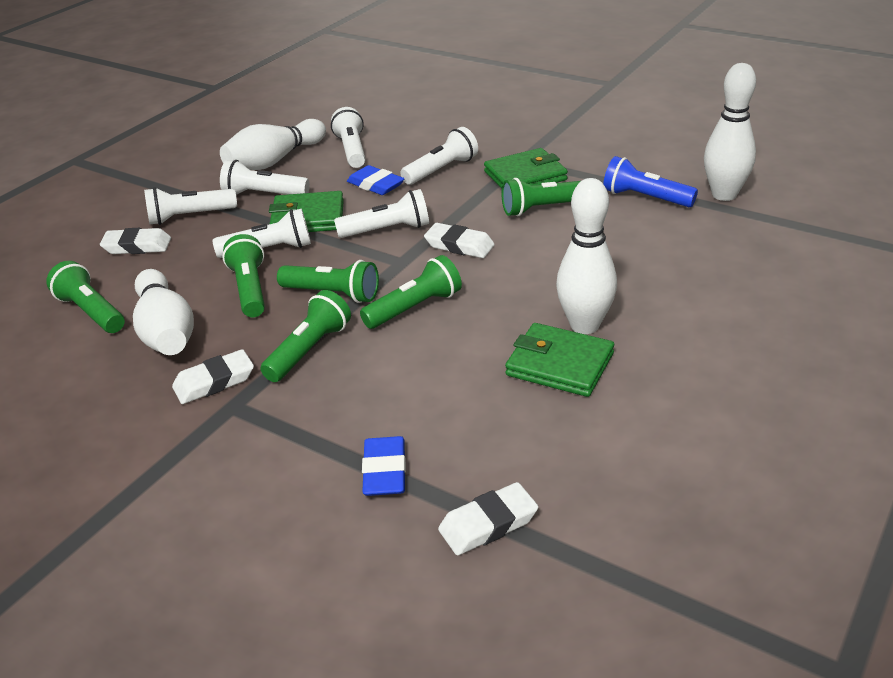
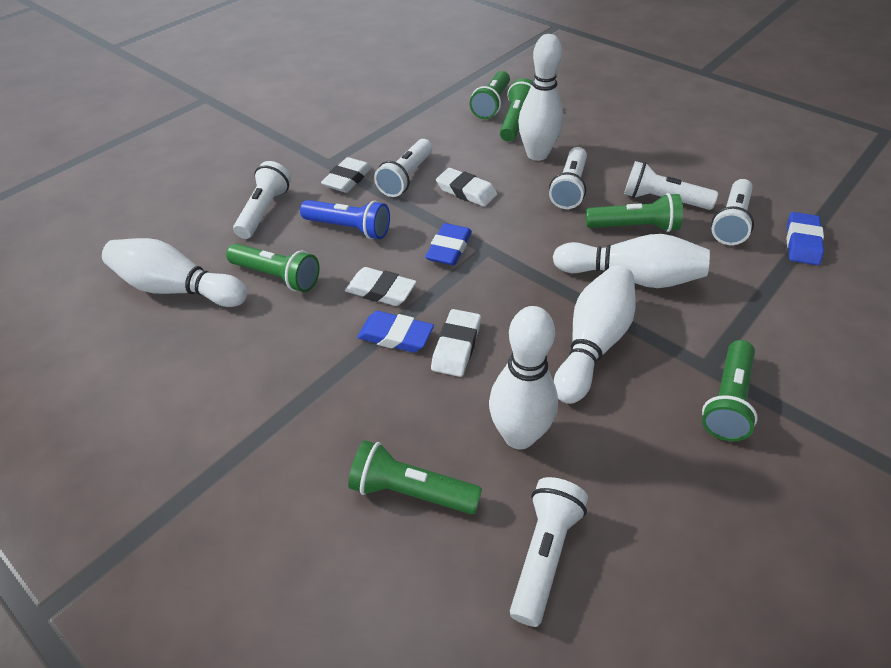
blue eraser: [347,165,404,195] [362,436,406,496] = 2 -> [357,311,434,353] [425,223,472,266] [786,212,824,265] = 3
green wallet: [269,191,344,232] [484,148,568,189] [505,323,614,397] = 3 -> none = 0
white bowling pin: [133,269,194,355] [220,119,326,170] [556,178,617,334] [704,63,756,201] = 4 -> [102,238,247,307] [489,306,558,449] [518,34,563,161] [553,234,710,288] [554,265,636,404] = 5

